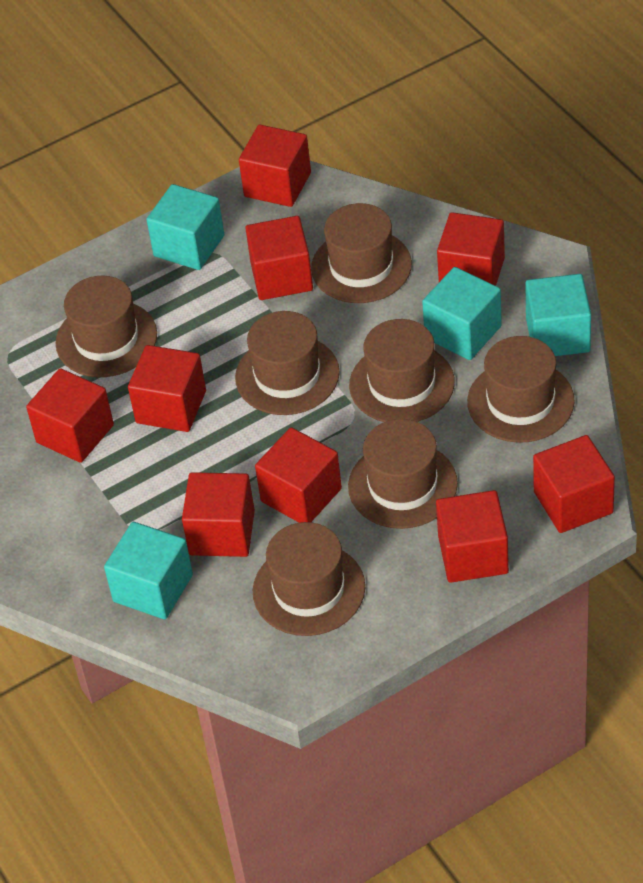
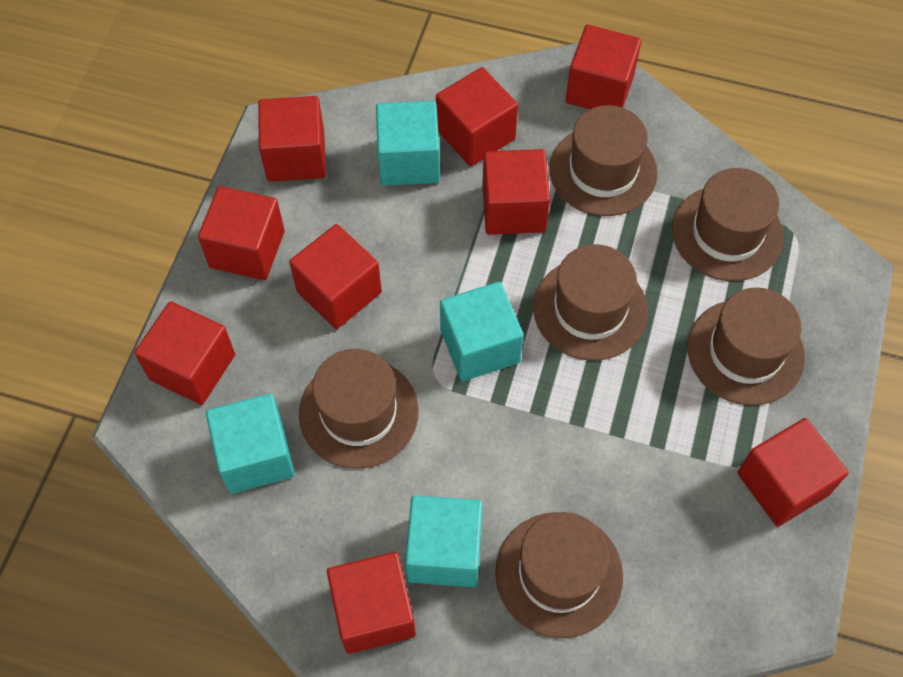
brown hat: [55,276,157,377] [235,311,340,415] [253,522,365,636] [311,203,412,303] [348,419,458,529] [349,319,455,422] [467,336,575,443] = 7 -> [299,349,419,469] [495,512,623,638] [533,244,648,361] [549,105,658,216] [672,168,784,281] [687,287,805,405] = 6

